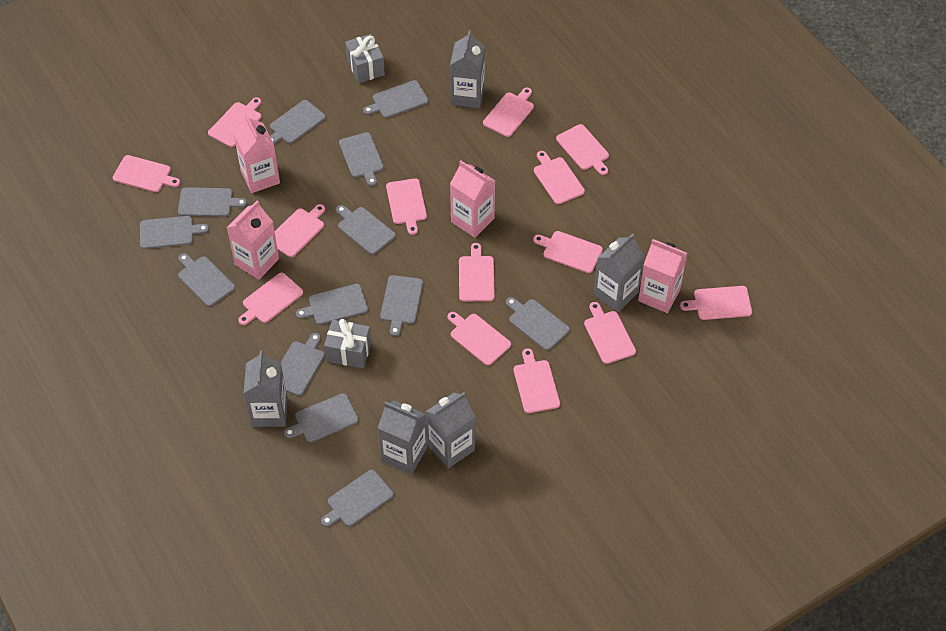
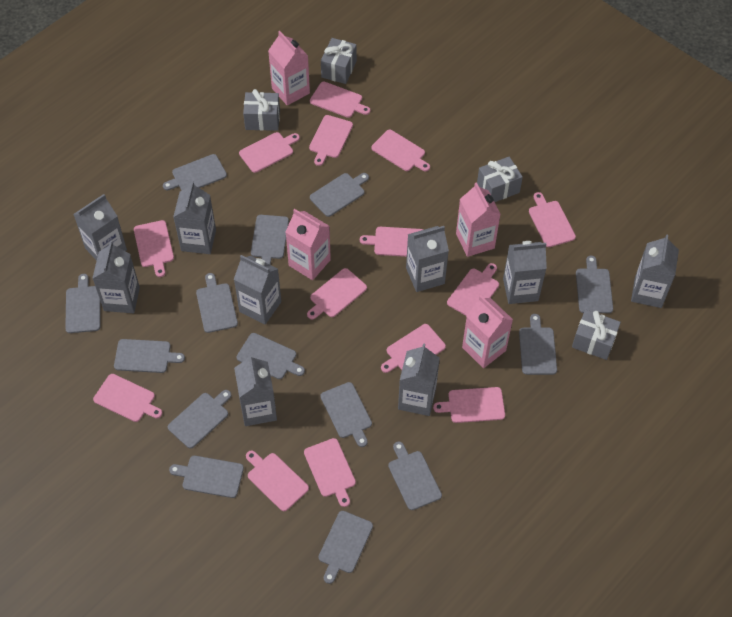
grey carton: [244,351,287,427] [378,400,427,474] [426,392,475,468] [450,30,485,108] [594,233,644,312] = 5 -> [73,194,127,261] [92,241,140,313] [173,181,216,254] [234,255,281,325] [234,354,277,426] [398,343,440,416] [406,226,449,292] [503,241,547,304] [631,234,679,308] = 9
grey cutting board: [140,216,209,249] [178,187,247,217] [178,253,235,307] [270,100,326,144] [281,333,325,396] [284,393,359,442] [296,284,368,325] [321,470,394,527] [336,205,396,255] [339,132,384,186] [363,80,428,118] [380,275,423,336] [506,297,570,351] = 13 -> [65,274,100,333] [114,339,185,373] [163,154,227,191] [168,390,231,449] [169,456,244,498] [196,273,238,333] [236,333,305,379] [251,215,289,265] [310,173,369,217] [319,511,373,584] [320,382,372,447] [388,441,442,510] [519,314,557,375] [576,256,613,313] = 14
grey gift: [324,319,371,368] [345,34,385,83] = 2 -> [243,89,280,131] [321,38,357,84] [477,157,523,202] [572,309,621,360] = 4

